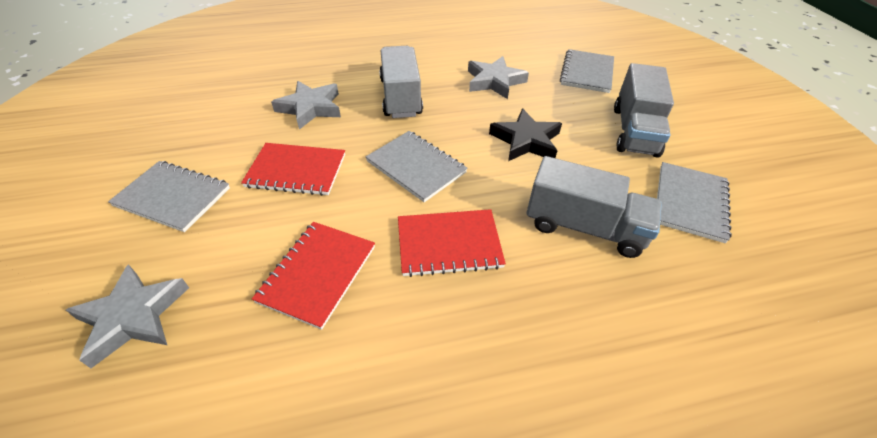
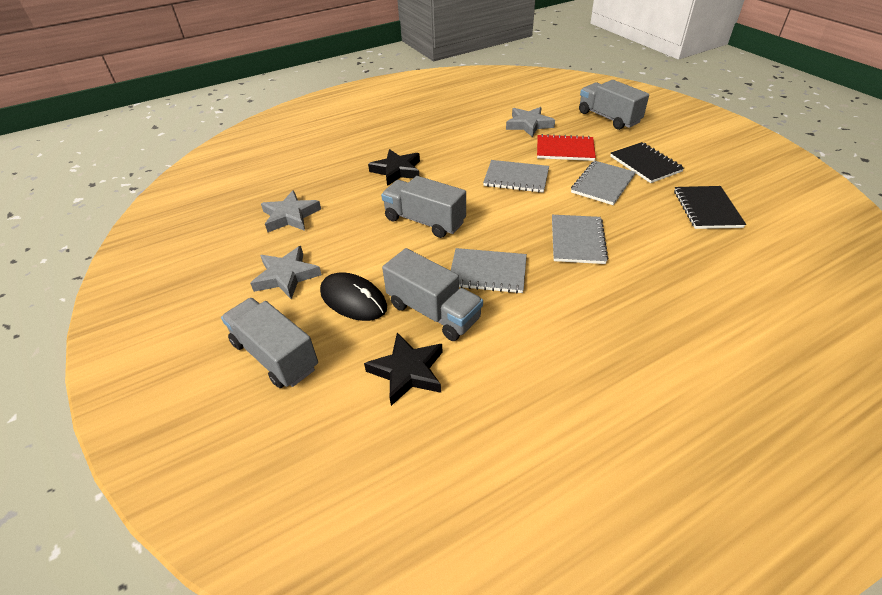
black mouse: none = 0 -> [320,272,387,321] = 1
black notebook: none = 0 -> [610,142,684,183] [674,186,746,229] = 2
black star: [489,108,562,161] = 1 -> [364,333,443,406] [368,149,420,186] = 2
grey truck: [379,46,423,118] [526,156,662,258] [614,63,674,158] = 3 -> [221,298,318,388] [381,176,466,238] [382,248,483,341] [579,80,649,130] = 4
red notebook: [241,143,345,196] [252,222,375,330] [398,209,506,277] = 3 -> [537,134,596,161] = 1

